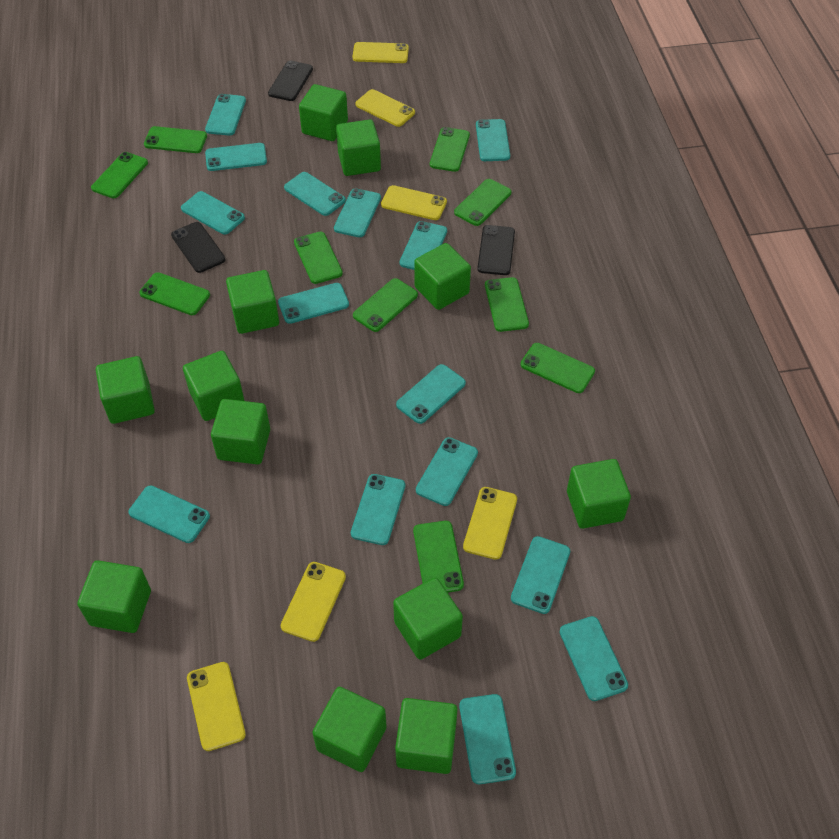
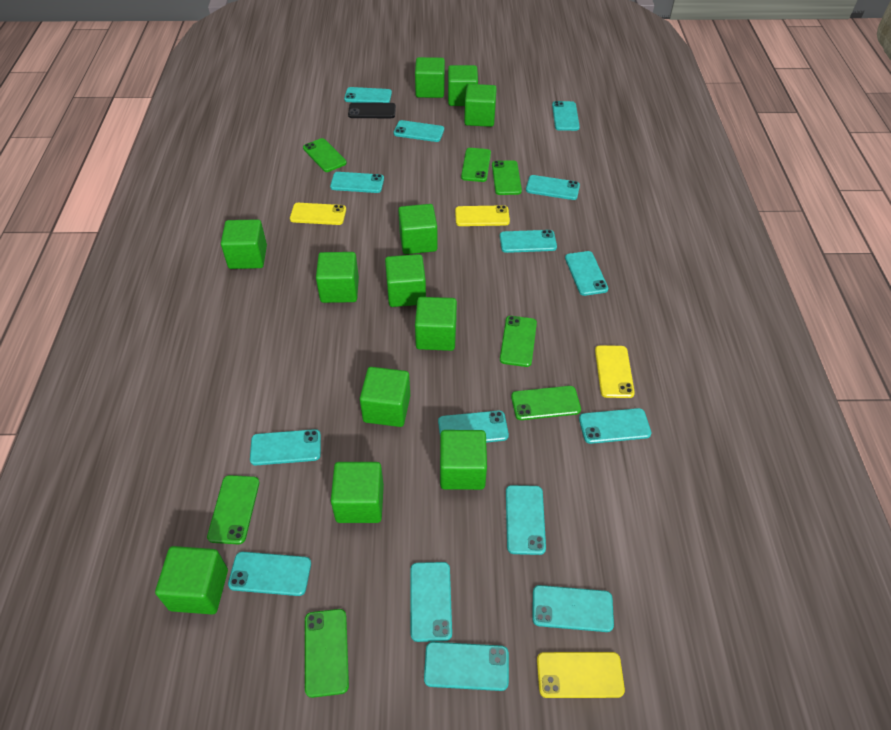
black phone: [171,222,226,273] [268,60,313,101] [477,225,515,275] = 3 -> [348,102,396,118] = 1
green phone: [91,152,148,198] [139,272,210,315] [144,126,207,153] [294,232,343,284] [353,278,418,332] [413,521,464,592] [430,127,470,172] [454,179,512,226] [485,277,529,332] [521,343,595,393] = 10 -> [207,475,259,544] [303,138,347,172] [305,609,349,698] [461,148,491,182] [492,160,522,195] [500,316,537,367] [511,386,581,420] = 7
yellow phone: [187,662,246,751] [281,562,346,642] [352,42,409,63] [356,89,415,127] [381,185,447,220] [463,487,517,560] = 6 -> [290,203,346,225] [455,205,510,226] [537,652,625,698] [595,345,635,398] = 4

